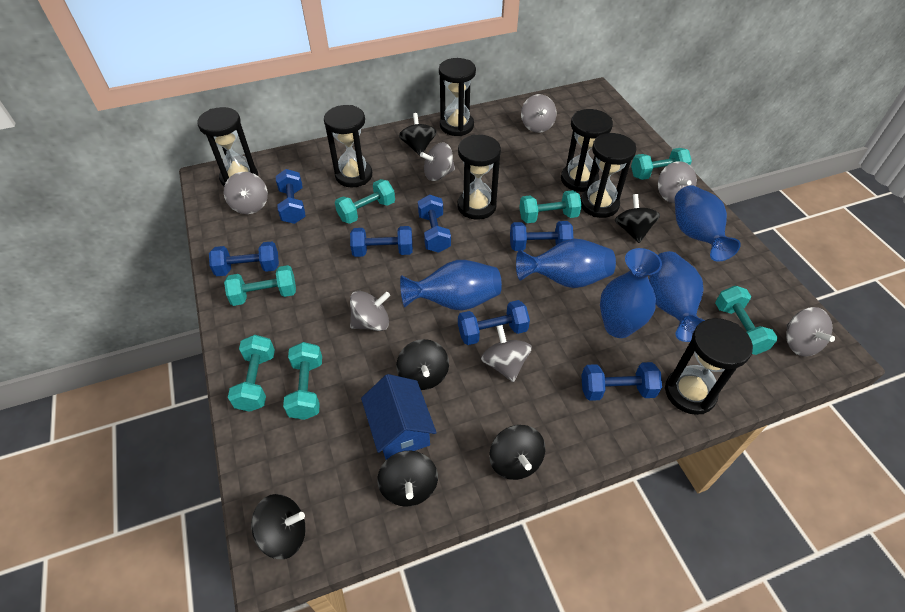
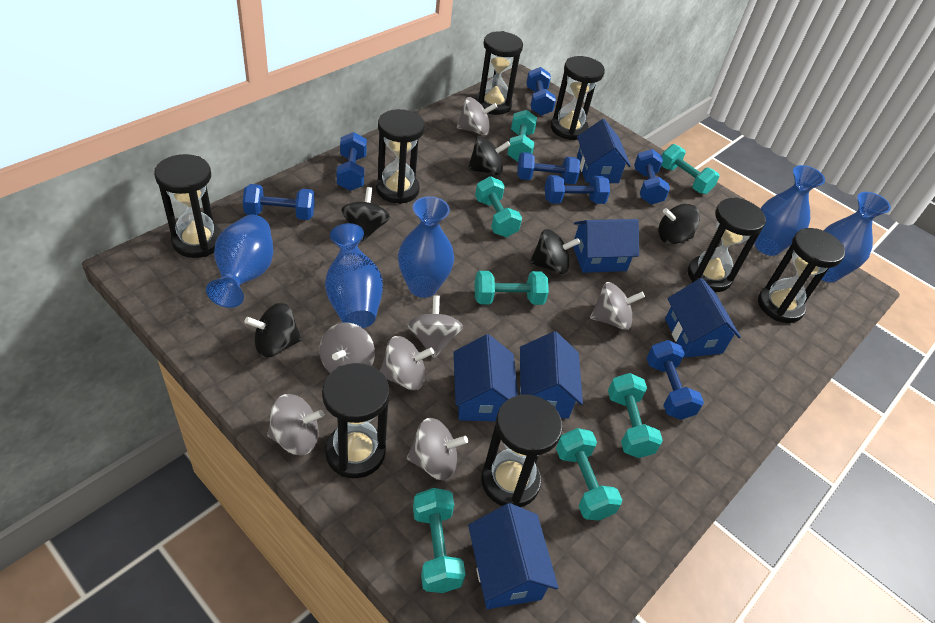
black hourglass: [197,107,258,186] [324,105,372,187] [439,58,476,136] [457,135,501,220] [561,109,613,192] [581,133,636,218] [665,318,753,415] = 7 -> [154,154,222,258] [322,363,390,478] [376,109,425,204] [476,31,523,115] [481,394,563,507] [551,56,605,140] [688,197,766,292] [758,228,845,323] = 8
black spinning top: [251,494,306,559] [377,451,438,507] [396,339,449,390] [399,113,437,156] [489,425,545,480] [615,194,660,243] = 6 -> [245,303,302,358] [341,187,390,242] [468,137,511,176] [530,229,580,274] [658,204,700,244] = 5
blue house: [361,374,437,460] = 1 -> [453,334,518,422] [468,503,558,609] [520,331,583,419] [573,219,639,273] [577,119,631,183] [665,278,741,358] = 6

